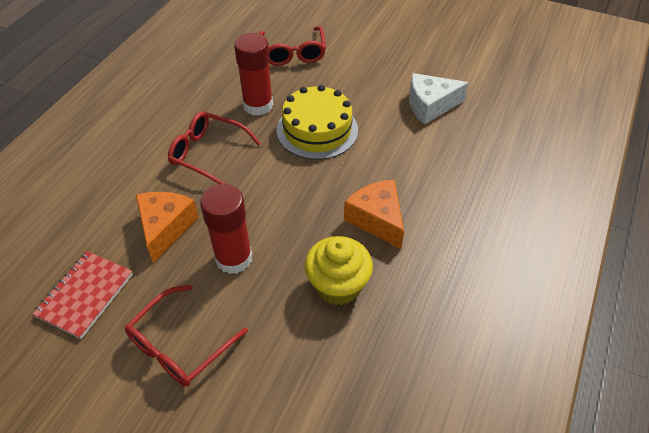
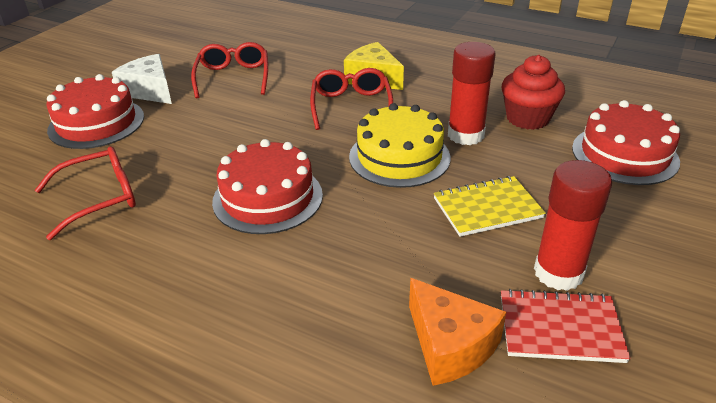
orange cheese: [136,192,199,263] [344,179,404,249] = 2 -> [409,278,506,386] = 1
red cake: none = 0 -> [46,74,144,149] [212,139,323,234] [572,100,680,185] = 3
red cupcake: none = 0 -> [502,55,565,130] = 1
yellow cheese: none = 0 -> [344,42,404,90] = 1
yellow cupcake: [305,236,373,305] = 1 -> none = 0
yellow notebook: none = 0 -> [434,176,546,237] = 1

